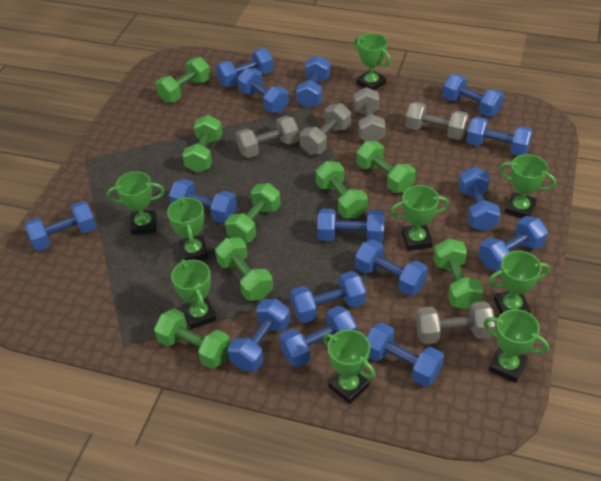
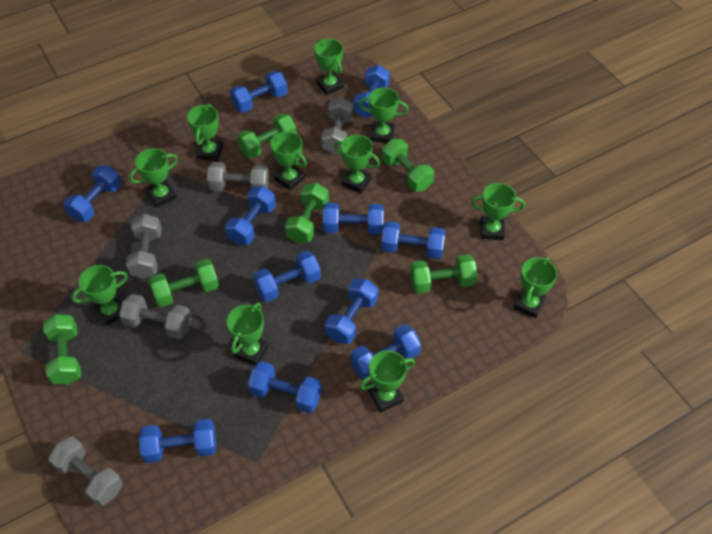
blue dumbbell: [24,201,97,251] [169,179,237,223] [216,48,274,87] [228,299,290,372] [237,68,289,113] [279,306,357,367] [290,271,366,323] [296,55,330,108] [317,209,384,243] [355,239,428,296] [366,322,444,387] [442,74,504,117] [459,167,501,231] [466,117,532,156] [478,216,548,271] = 15 -> [64,165,122,222] [139,419,216,463] [225,186,276,245] [230,71,288,113] [248,361,322,413] [253,251,321,302] [323,203,384,234] [325,278,378,344] [350,324,421,380] [353,65,390,118] [381,221,446,259] = 11
green dumbbell: [154,309,230,369] [156,57,211,103] [182,115,222,173] [215,237,273,301] [225,183,281,243] [315,161,368,219] [356,141,416,193] [433,238,484,310] = 8 -> [43,314,81,385] [149,259,219,307] [237,113,297,159] [285,183,329,243] [382,139,434,192] [410,254,478,293] = 6
green trophy: [107,171,165,235] [167,196,208,261] [171,259,217,329] [323,330,376,404] [354,33,391,90] [391,185,449,251] [483,309,549,383] [488,251,550,314] [499,154,556,218] = 9 -> [72,265,128,326] [129,148,178,208] [187,104,223,161] [227,302,268,366] [268,131,307,191] [314,39,344,95] [334,135,380,193] [359,87,408,143] [360,350,415,412] [470,183,525,240] [513,257,557,318] = 11

